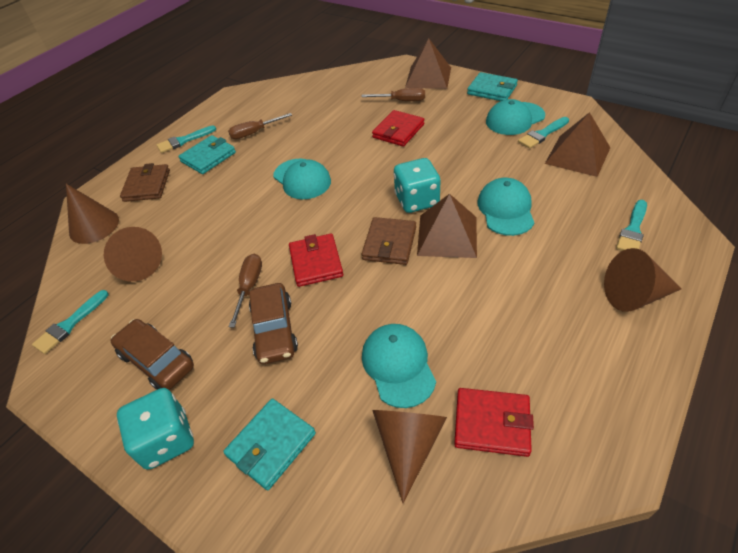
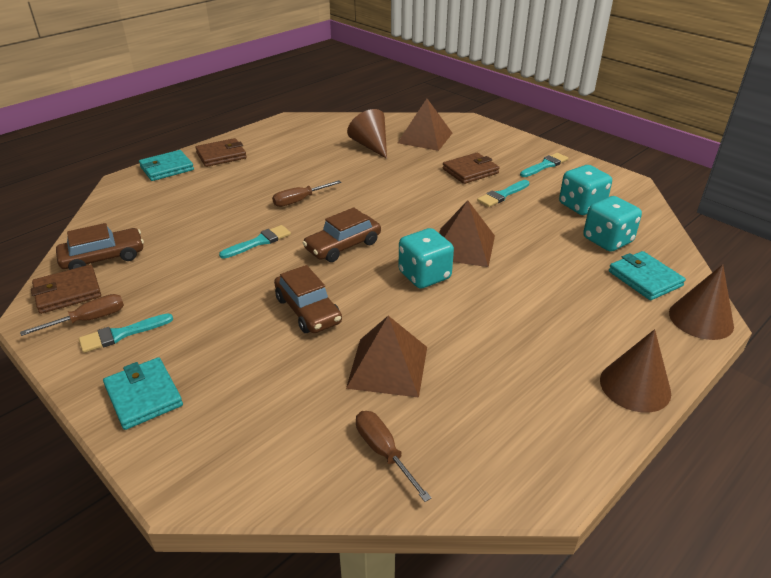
brown car: [111,319,194,390] [249,283,298,364] = 2 -> [56,223,144,270] [274,265,342,333] [303,207,381,262] = 3
brown cone: [66,184,119,244] [104,227,162,282] [372,410,447,503] [604,248,681,312] = 4 -> [347,109,387,159] [600,329,671,413] [669,264,734,340] = 3
brown wallet: [120,163,170,202] [362,217,416,265] = 2 -> [31,265,101,314] [195,138,247,167] [443,153,500,184] = 3
red wallet: [289,234,343,287] [372,110,424,147] [454,388,534,457] = 3 -> none = 0
turquoise cap: [273,158,331,199] [362,324,436,408] [478,178,534,236] [486,99,545,135] = 4 -> none = 0
turquoise dice: [117,388,194,470] [393,158,441,213] = 2 -> [399,228,454,289] [559,165,612,215] [583,196,642,252] = 3

